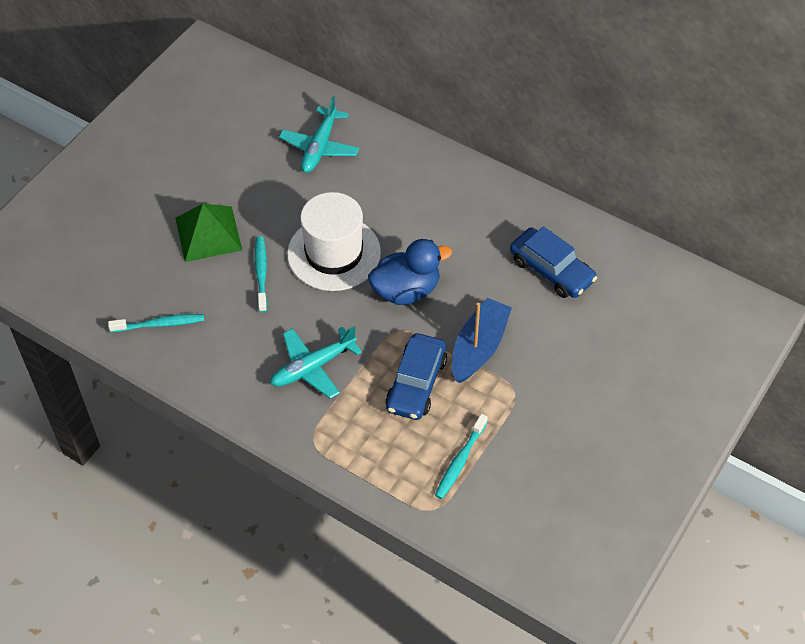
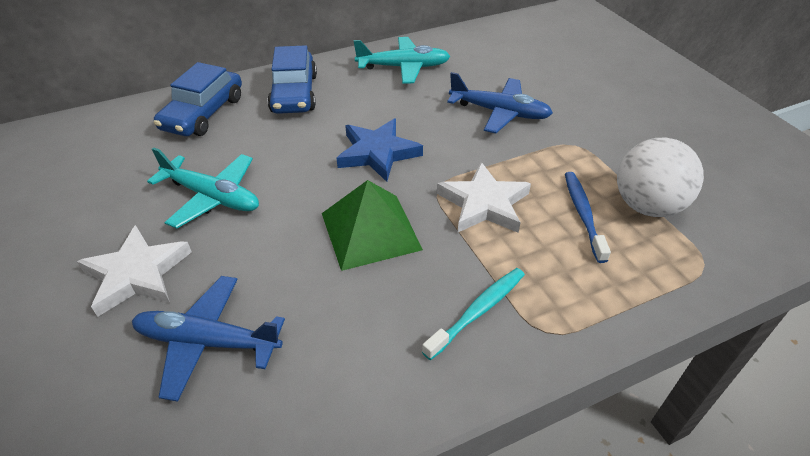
blue boat: [452,298,512,383] = 1 -> none = 0
blue duck: [368,239,452,305] = 1 -> none = 0
blue plane: none = 0 -> [132,276,285,402] [447,72,553,133] = 2
blue star: none = 0 -> [337,119,423,182] = 1
blue toothbrush: none = 0 -> [565,172,611,263] = 1
turquoise toothbrush: [108,314,204,332] [255,236,267,312] [435,414,488,499] = 3 -> [422,268,525,360] = 1
white ball: none = 0 -> [617,138,704,217] = 1
white hat: [287,192,381,291] = 1 -> none = 0
white star: none = 0 -> [77,225,192,317] [437,162,531,233] = 2

